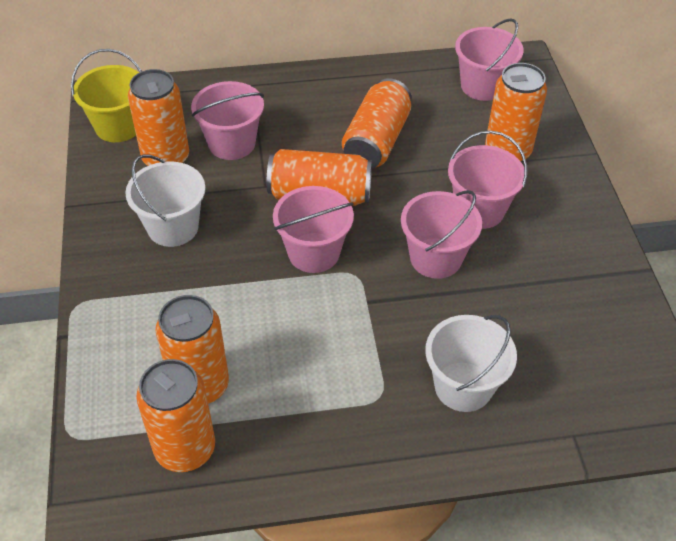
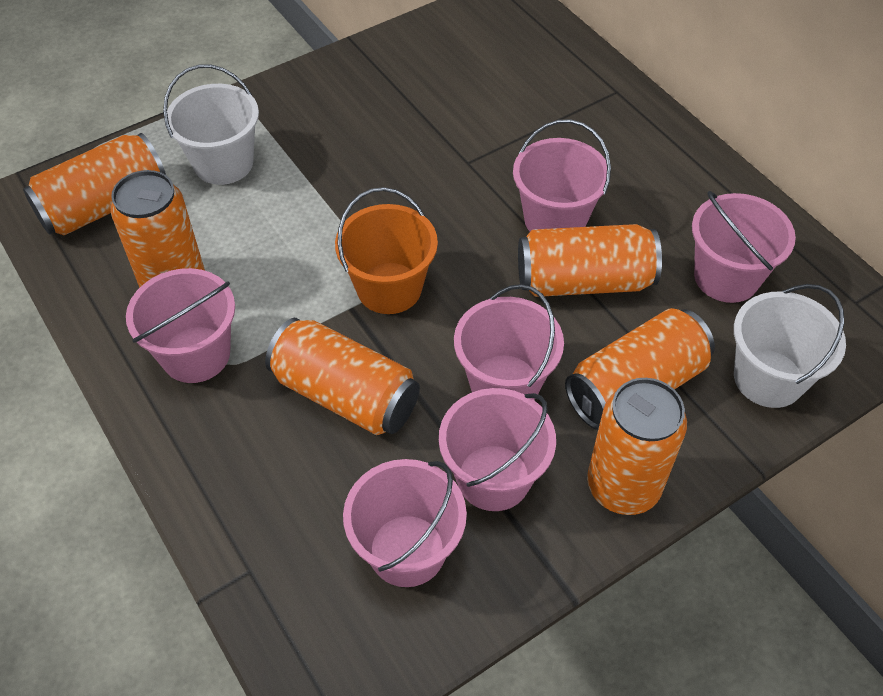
orange bucket: none = 0 -> [335,187,438,314] = 1
pink bucket: [191,81,264,160] [273,186,354,273] [401,190,482,279] [448,131,527,229] [455,18,524,101] = 5 -> [126,268,235,383] [343,459,467,587] [439,388,556,511] [454,284,564,400] [513,119,611,232] [692,191,796,303] = 6
yellow bucket: [71,49,142,142] = 1 -> none = 0

